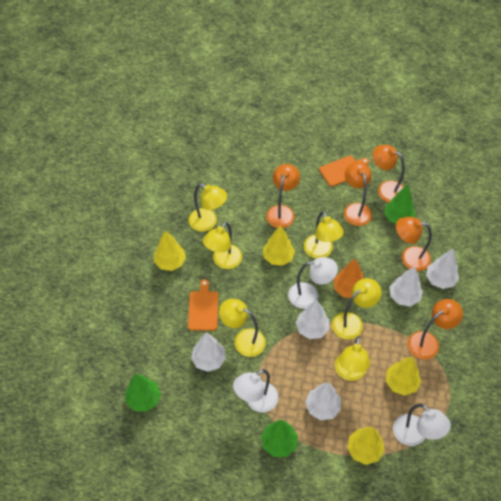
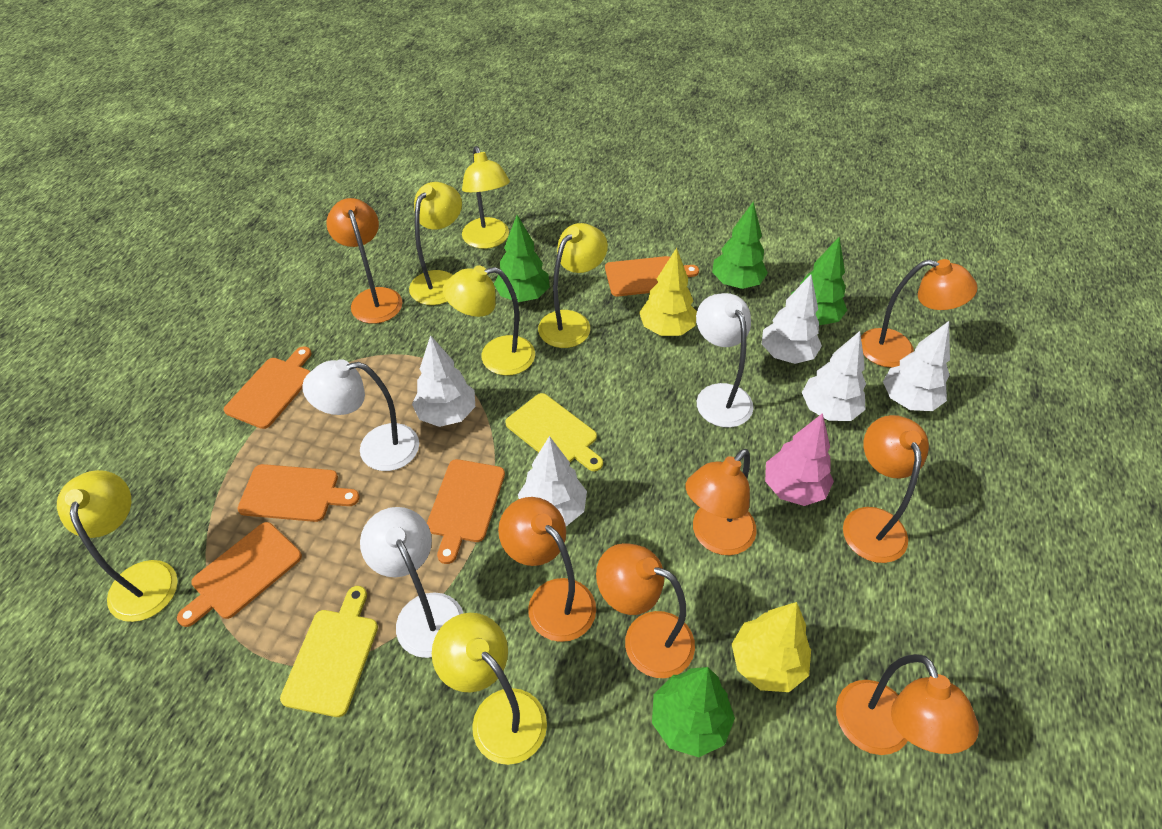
green tree: [125,374,161,412] [261,420,298,457] [384,184,416,224] = 3 -> [494,215,550,302] [652,667,735,757] [712,201,768,289] [791,237,847,325] = 4
orange cutting board: [188,279,218,331] [319,156,369,187] = 2 -> [177,522,302,627] [224,347,311,429] [237,464,360,522] [427,459,505,564] [605,256,699,296] = 5
orange lamp: [266,164,300,228] [344,162,372,226] [373,145,405,203] [396,217,432,271] [408,299,463,359] = 5 -> [326,198,402,324] [498,497,596,642] [596,543,695,678] [685,449,757,555] [836,654,979,755] [843,415,929,563] [861,259,978,368] = 7
orange tree: [334,258,364,298] = 1 -> none = 0
pink tree: none = 0 -> [765,413,834,506] = 1
yellow cutting board: none = 0 -> [280,586,378,717] [505,393,603,471] = 2
yellow tree: [154,230,186,271] [263,225,295,266] [347,427,385,465] [386,356,421,396] = 4 -> [639,248,697,336] [732,602,811,692] = 2

